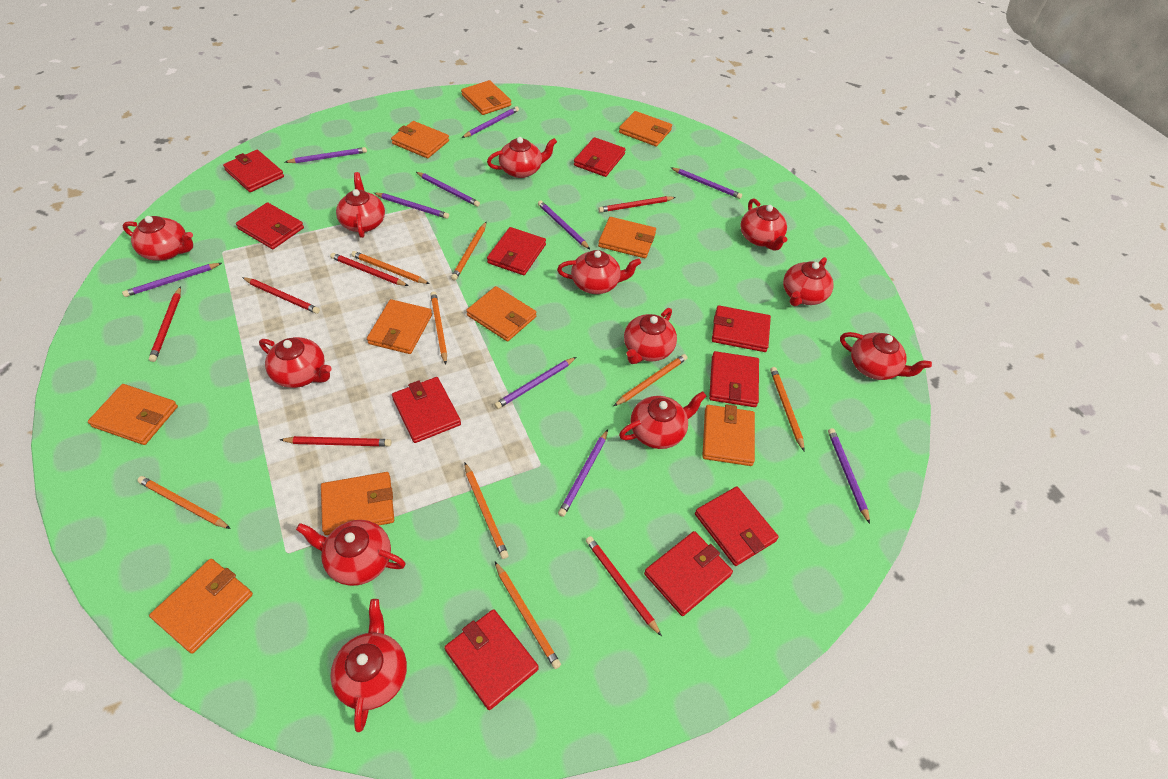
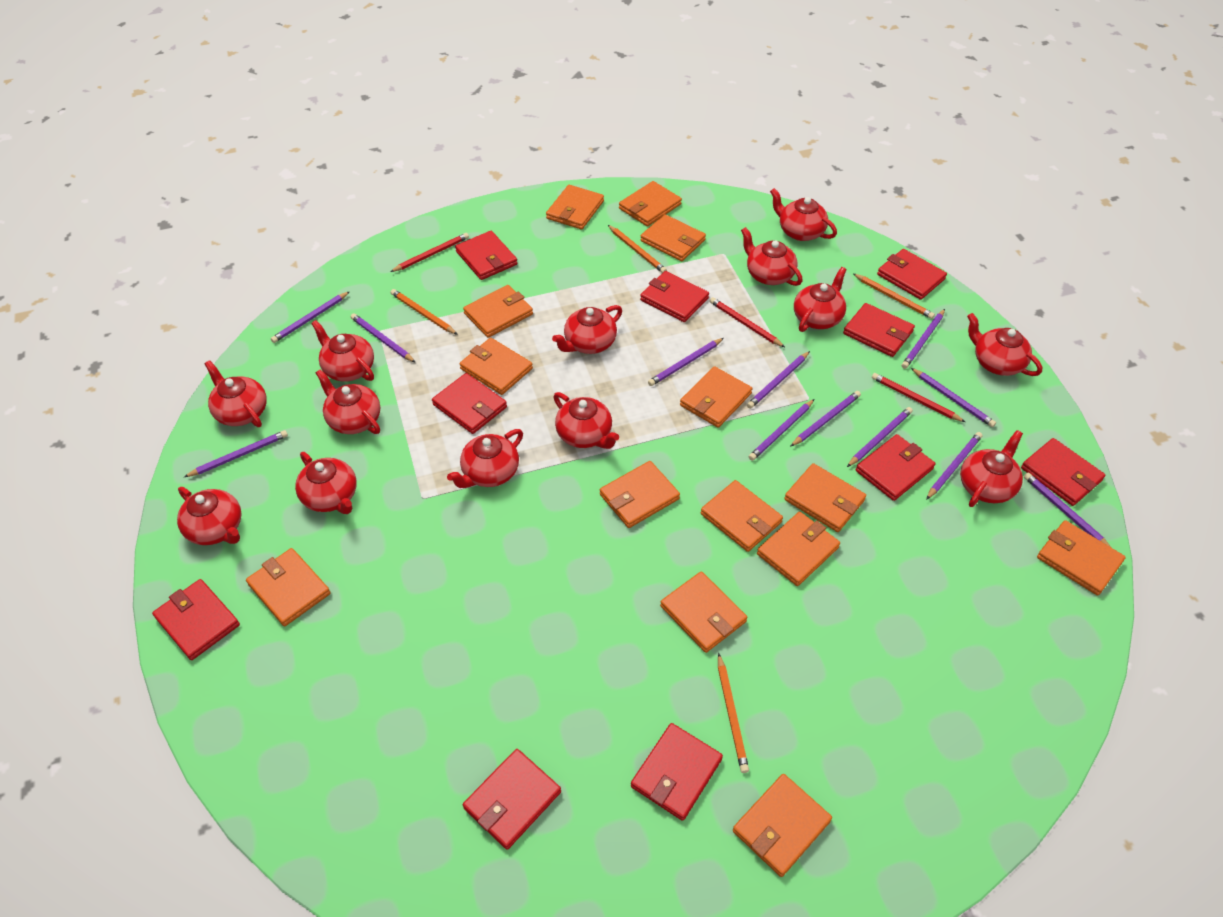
orange pencil: [137,476,231,529] [351,251,430,284] [430,291,447,364] [451,222,486,281] [464,462,509,559] [495,562,561,669] [614,354,687,406] [770,367,804,451] = 8 -> [391,289,458,335] [608,225,667,273] [718,653,749,773] [853,274,935,319] = 4
orange wallet: [88,384,178,445] [149,559,253,654] [321,472,394,535] [367,299,432,354] [391,121,449,158] [461,80,511,115] [466,286,536,341] [598,217,656,258] [619,111,672,147] [702,405,755,466] = 10 -> [246,548,331,626] [459,338,533,395] [463,285,533,338] [546,185,604,229] [600,461,680,528] [619,181,682,226] [640,214,706,261] [660,572,747,653] [680,366,752,428] [701,480,783,552] [733,774,832,877] [757,512,840,586] [784,463,866,532] [1037,520,1126,595] = 14
purple pencil: [122,263,222,297] [285,147,367,163] [374,193,449,219] [416,172,480,207] [462,106,519,138] [494,357,576,409] [538,200,590,249] [558,429,608,517] [670,167,742,199] [828,428,870,524] = 10 -> [184,430,288,477] [271,291,350,343] [351,313,416,363] [648,338,724,386] [747,351,810,409] [749,399,814,461] [790,391,861,447] [847,407,913,467] [902,309,945,369] [911,368,996,427] [926,432,982,500] [1024,473,1111,547] = 12
red pencil: [149,286,181,362] [242,277,320,314] [280,436,392,447] [330,253,408,286] [586,536,662,636] [598,196,676,212] = 6 -> [390,233,469,272] [710,297,785,347] [872,373,965,422] = 3
red teapot: [122,216,193,261] [259,337,332,388] [296,520,405,586] [330,599,407,732] [336,172,385,238] [487,137,557,178] [557,250,641,294] [619,391,707,449] [624,308,677,364] [740,199,788,251] [783,257,834,306] [840,332,932,380] = 12 -> [177,487,241,545] [205,360,267,427] [295,452,357,514] [311,320,374,382] [316,369,380,434] [447,429,523,488] [552,305,622,354] [553,392,619,449] [741,227,803,286] [770,188,837,241] [794,267,847,332] [960,430,1023,507] [967,313,1042,376] = 13

